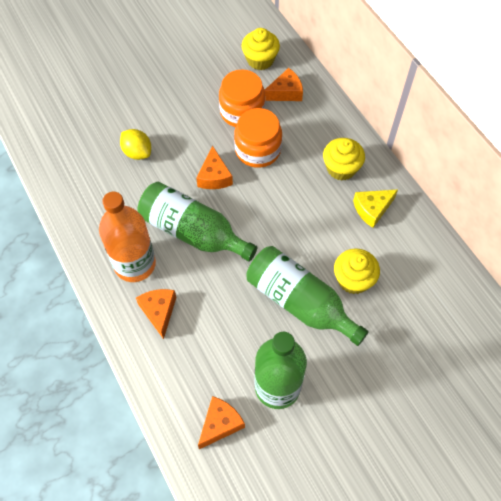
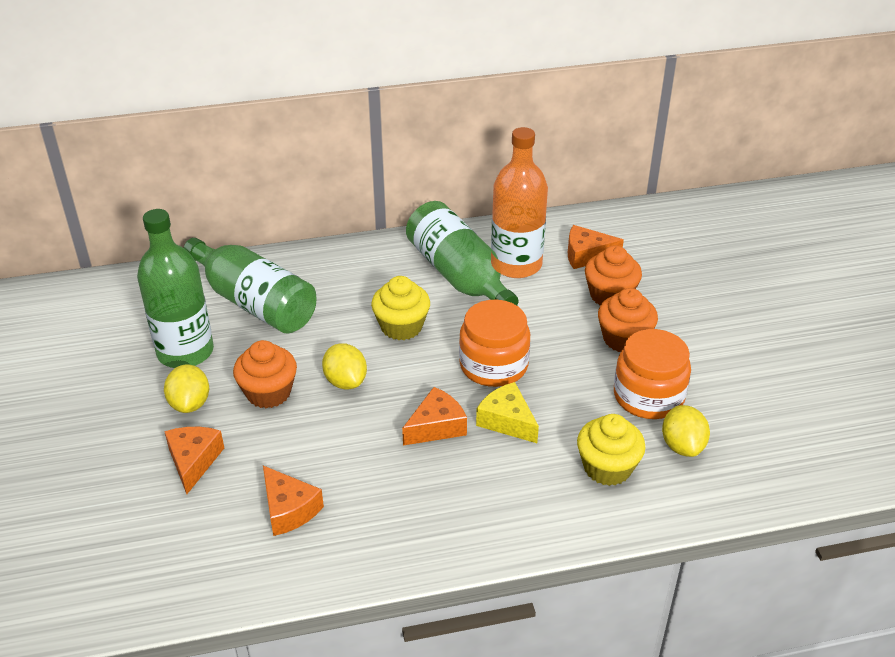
orange cupcake: none = 0 -> [233,340,297,408] [585,245,642,306] [598,288,658,352] = 3
yellow cupcake: [242,28,280,70] [323,138,365,181] [334,248,380,294] = 3 -> [371,276,430,340] [577,414,646,486] = 2
yellow lemon: [120,129,151,160] = 1 -> [164,364,209,413] [322,343,367,389] [662,405,710,457] = 3

